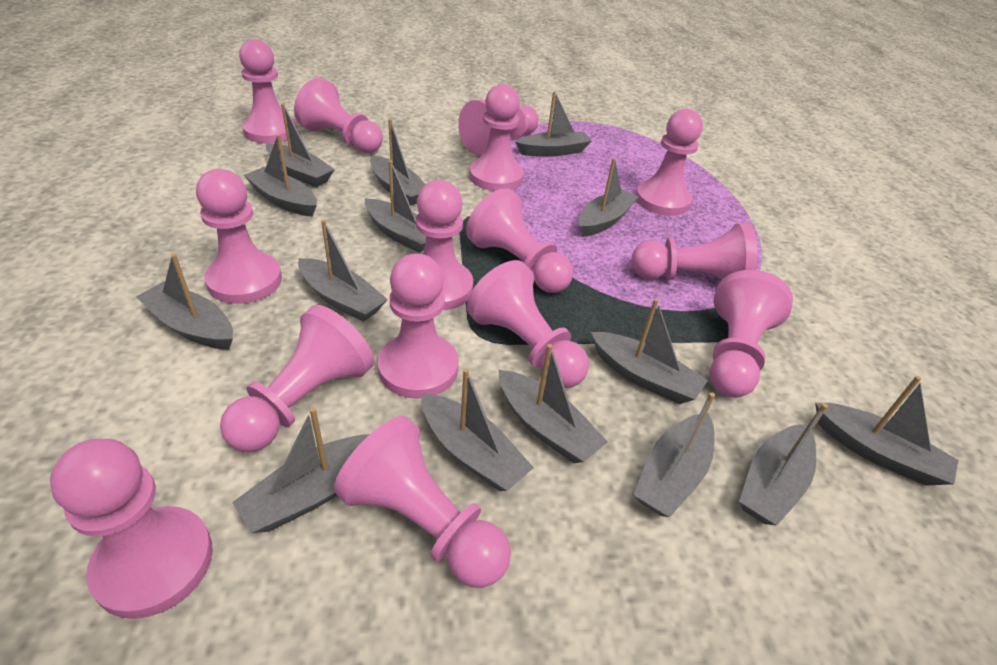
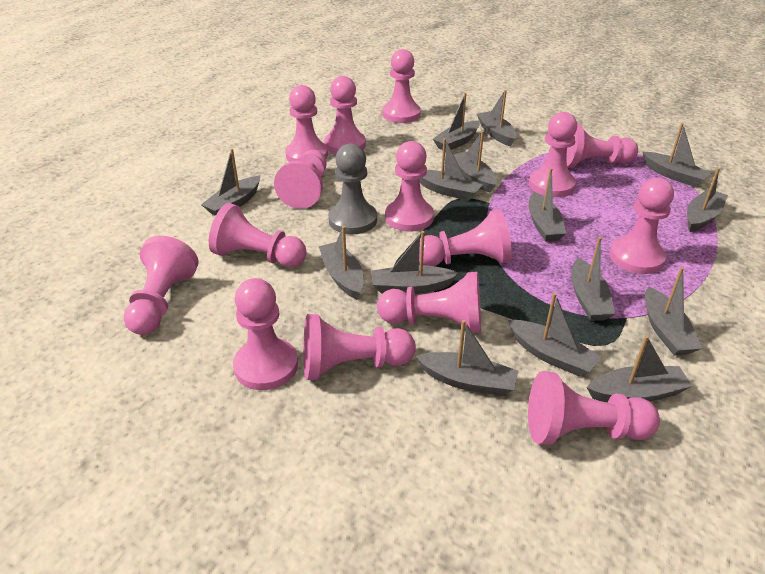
grey pawn: none = 0 -> [328,143,377,234] = 1

